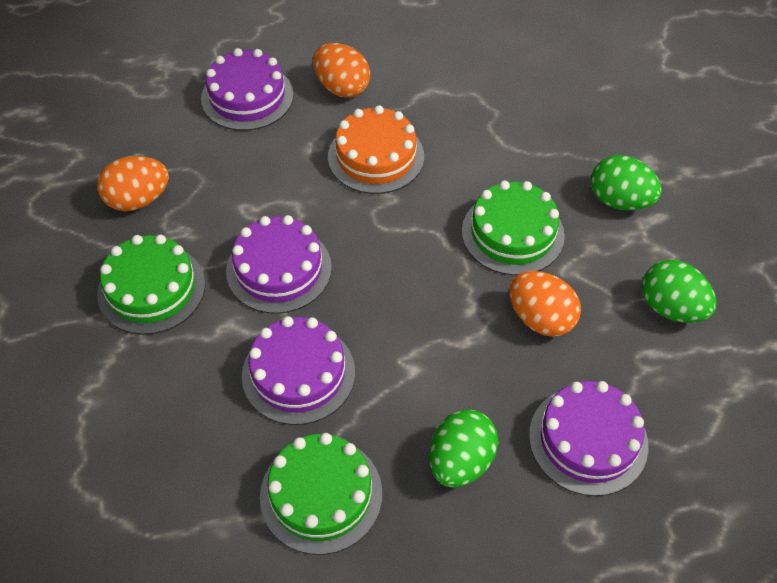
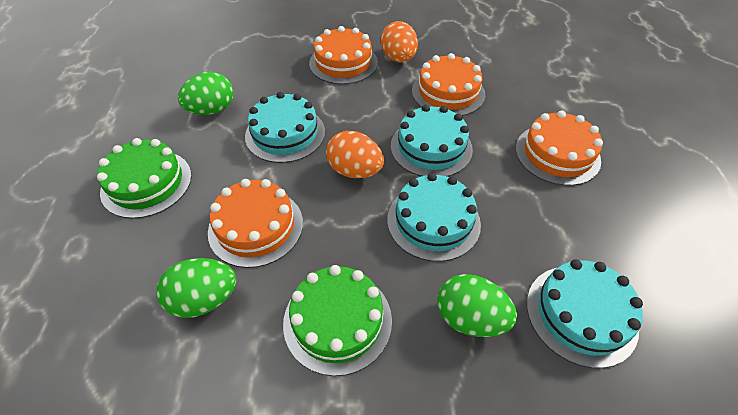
green cake: [97,234,205,335] [260,433,382,555] [462,180,565,275] = 3 -> [97,138,192,219] [283,265,392,376] = 2
orange cake: [328,105,424,194] = 1 -> [208,179,303,268] [309,26,378,84] [412,53,485,116] [516,110,603,186] = 4
orange egg: [97,156,169,211] [313,43,370,98] [509,271,581,337] = 3 -> [326,131,384,178] [381,21,418,62] = 2
purple cake: [201,48,294,131] [226,215,332,314] [242,316,355,425] [529,381,648,496] = 4 -> none = 0
turquoise cake: none = 0 -> [245,92,325,163] [387,173,481,262] [391,105,473,177] [527,259,643,368] = 4

